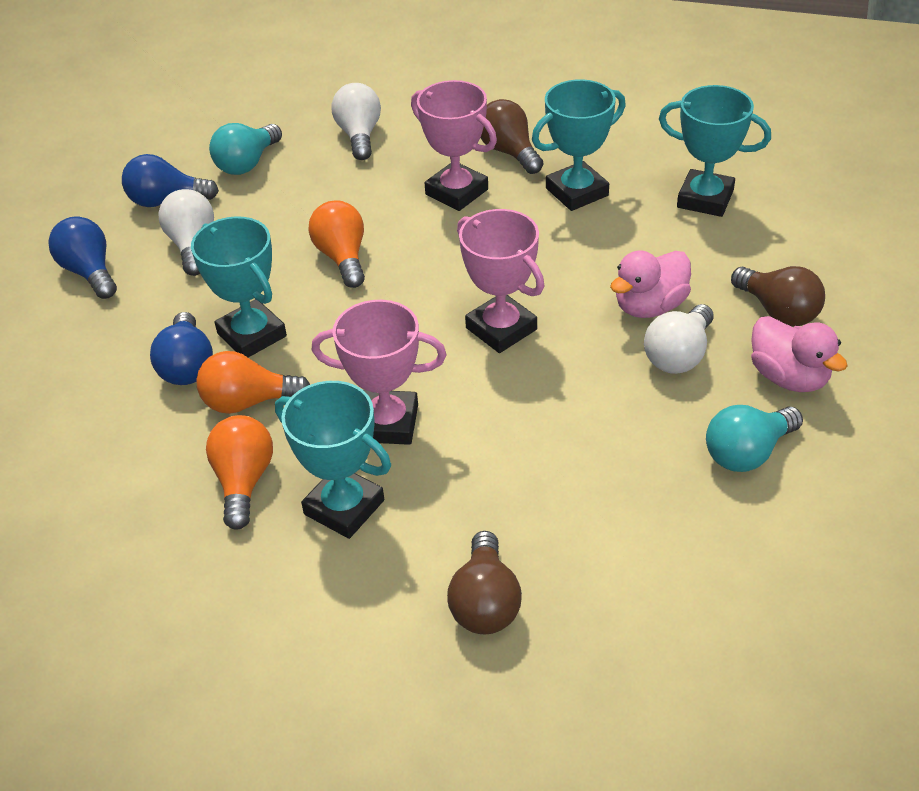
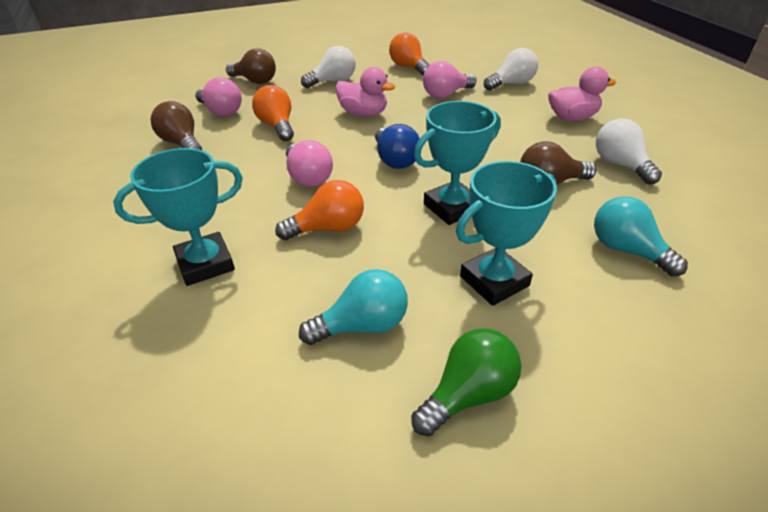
blue light bulb: [48,216,117,299] [122,154,219,207] [150,312,213,385] = 3 -> [375,124,420,169] = 1
green light bulb: none = 0 -> [411,328,522,436] = 1
pink light bulb: none = 0 -> [195,77,242,116] [286,140,333,187] [423,61,477,98] = 3
pink trophy: [311,300,447,445] [411,80,497,211] [457,209,544,353] = 3 -> none = 0
turquoise trophy: [191,216,287,357] [275,381,391,539] [532,79,626,211] [659,85,771,217] = 4 -> [113,148,243,286] [414,101,501,225] [456,161,557,306] = 3

